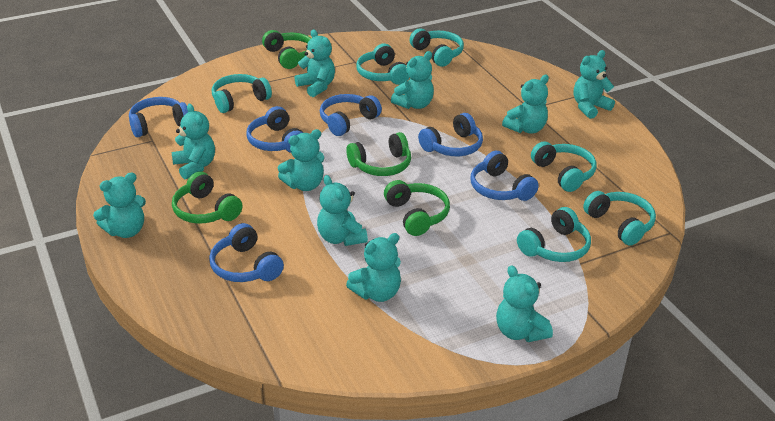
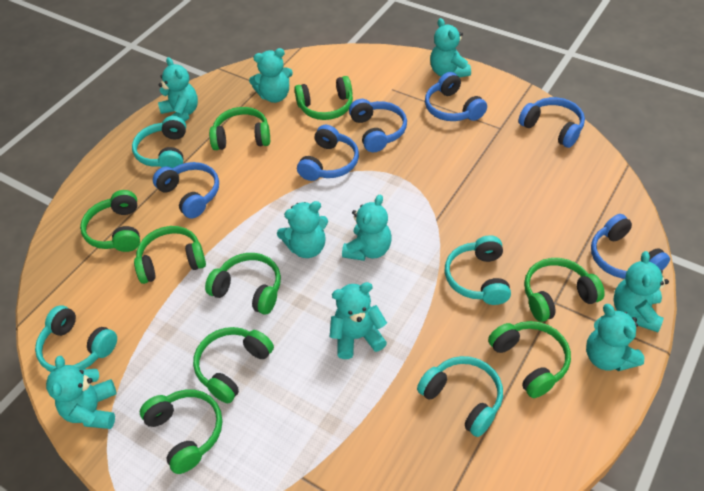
green headphones: [172,171,242,224] [262,30,311,69] [346,132,411,176] [384,180,450,236] = 4 -> [80,190,140,252] [134,226,206,284] [140,389,222,474] [193,327,274,403] [205,253,281,315] [209,107,270,150] [294,76,353,120] [488,321,571,398] [524,258,605,322] = 9
turquoise headphones: [212,74,272,113] [356,43,409,85] [410,29,464,67] [517,207,591,262] [531,141,596,192] [583,191,656,246] = 6 -> [35,305,117,372] [132,116,186,168] [417,356,503,437] [445,235,511,305] = 4
turquoise teddy bear: [93,172,146,238] [171,104,215,179] [278,129,324,191] [294,30,335,97] [317,175,368,246] [346,233,401,302] [391,51,434,109] [496,265,553,342] [502,75,549,134] [574,50,615,119] = 10 -> [46,356,117,429] [158,57,198,121] [249,48,293,103] [277,201,328,258] [330,282,387,359] [342,195,391,261] [430,18,471,78] [586,304,644,371] [613,251,669,332] = 9

